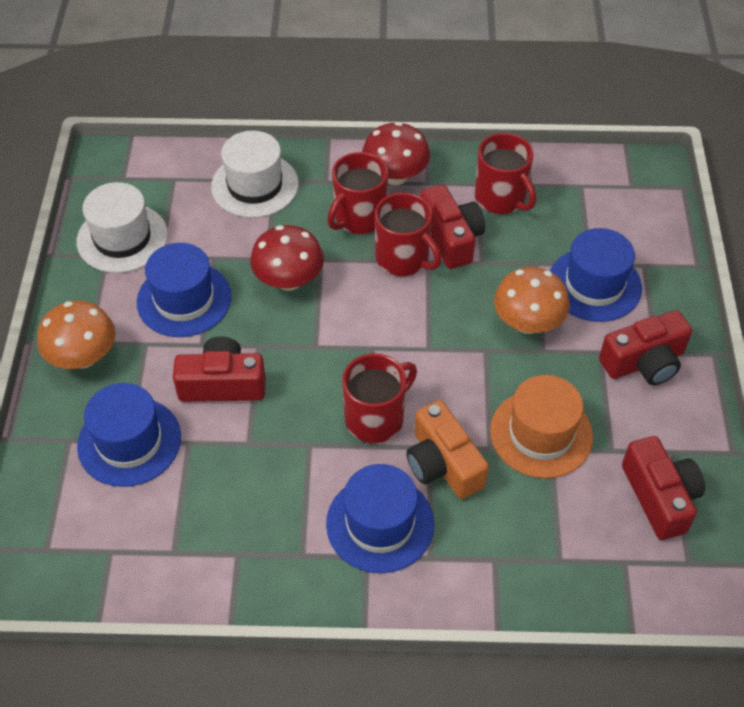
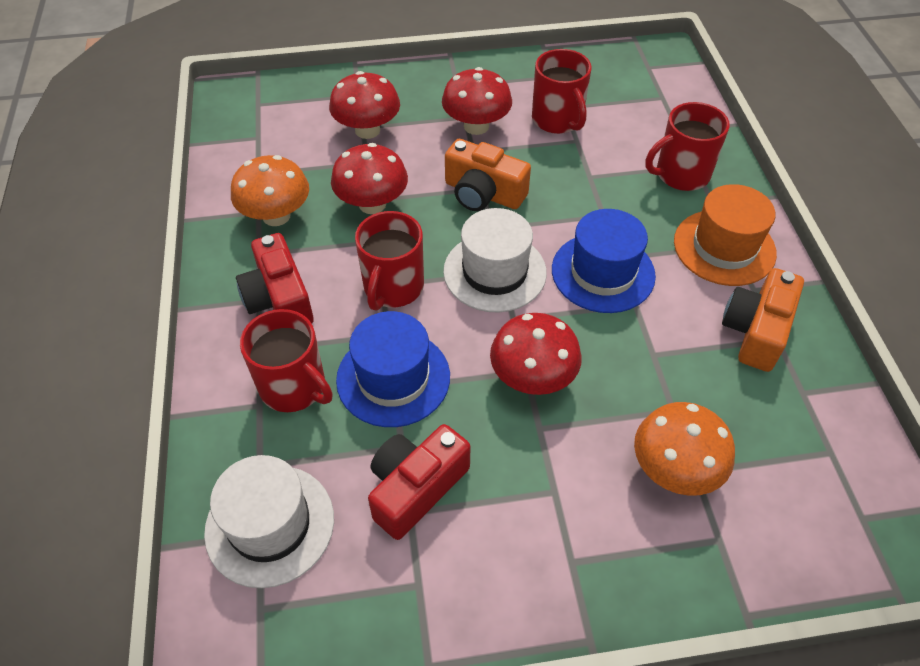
blue hat: [77,383,181,487] [137,243,232,337] [326,464,434,573] [550,228,642,322] = 4 -> [336,311,450,427] [552,209,656,313] = 2
orange camera: [406,400,489,499] = 1 -> [445,139,531,211] [722,268,804,372] = 2
red camera: [173,336,266,402] [420,185,485,269] [599,310,692,385] [622,436,705,540] = 4 -> [236,233,314,324] [368,424,471,540] = 2
red mushroom: [250,225,324,291] [362,122,430,185] = 2 -> [329,71,400,139] [331,143,408,214] [442,67,512,135] [490,313,582,395] = 4

